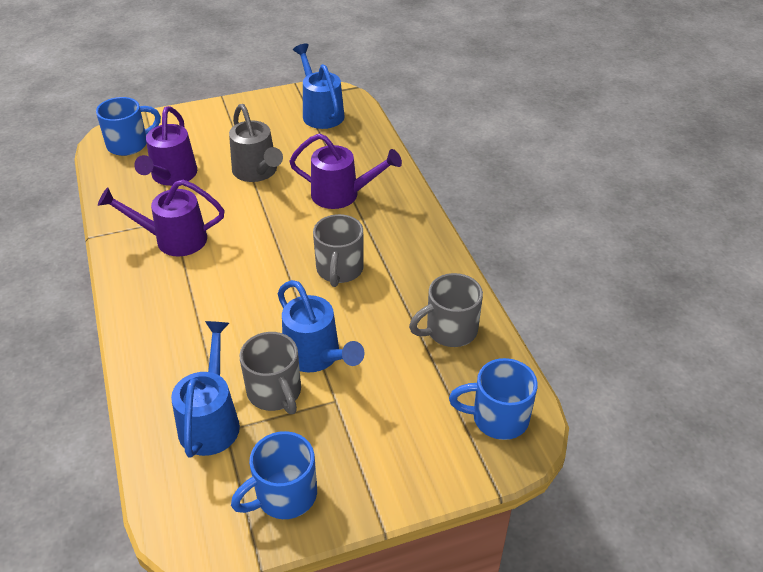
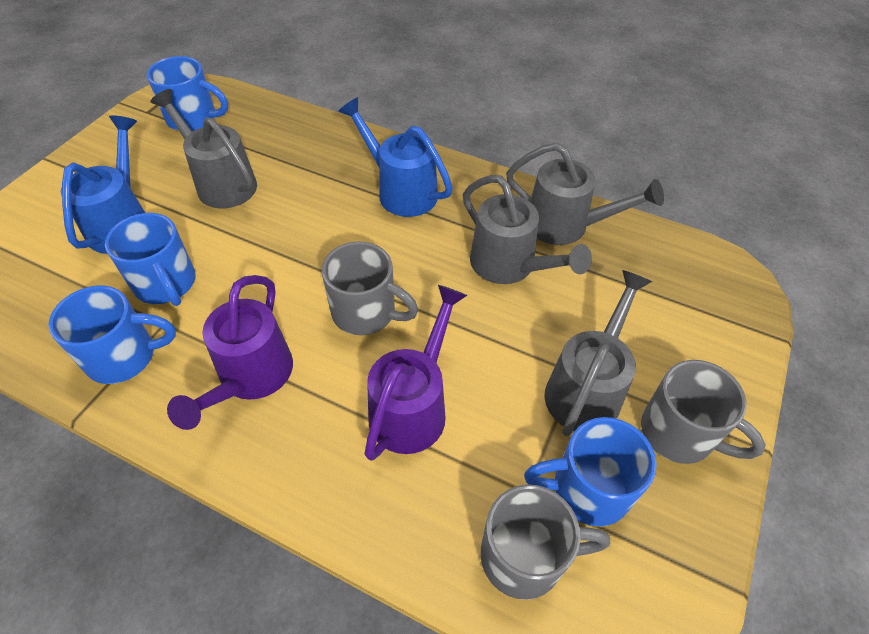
blue mug: [96,97,161,156] [231,431,317,519] [449,358,538,440] = 3 -> [48,286,176,384] [105,213,196,306] [147,56,228,131] [524,417,657,527] = 4
blue watering can: [171,321,240,458] [278,280,364,372] [293,44,345,129] = 3 -> [61,115,145,254] [338,97,453,217] = 2
grey watering can: [229,104,283,182] = 1 -> [150,89,257,209] [463,175,592,284] [506,143,664,245] [545,270,652,437] = 4
purple watering can: [98,179,225,256] [134,106,197,186] [289,133,402,209] = 3 -> [167,275,293,430] [365,285,468,461] = 2

